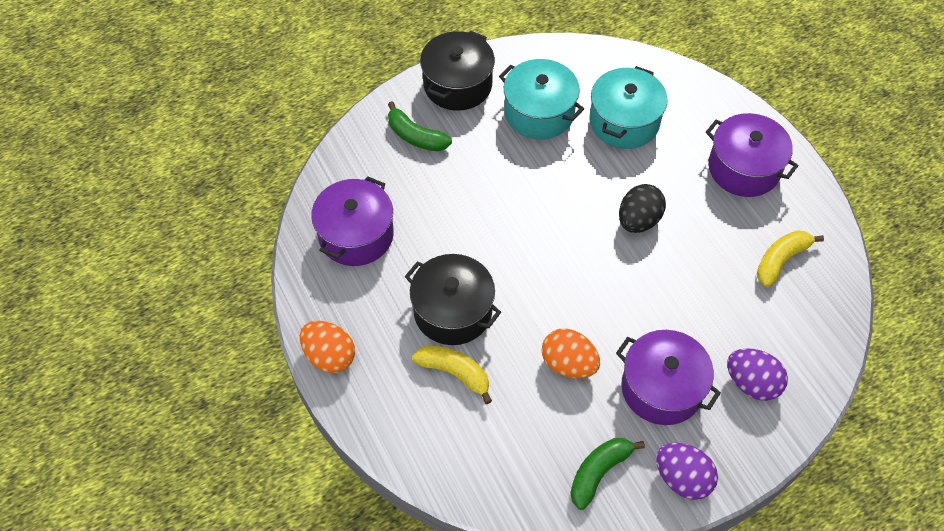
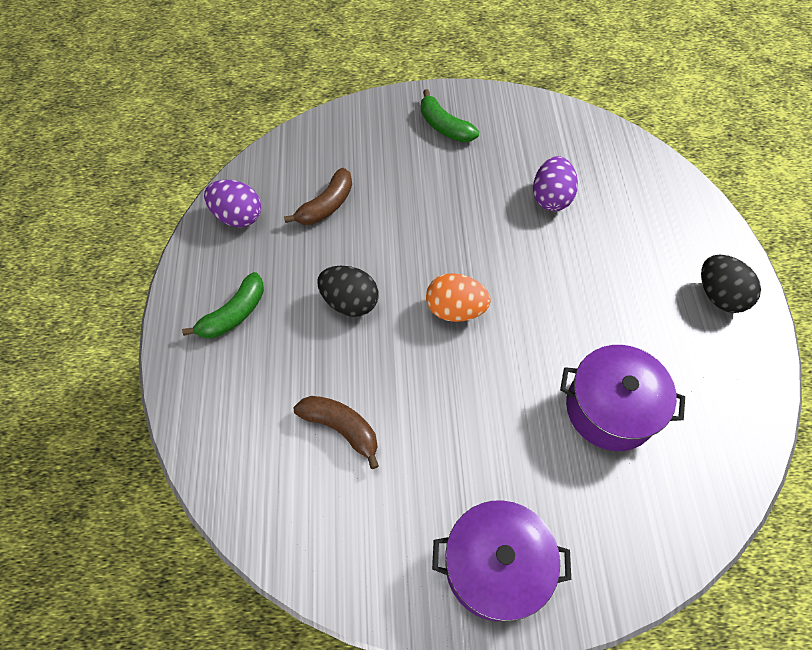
black egg: [619,184,666,233] = 1 -> [317,266,378,317] [701,255,761,313] = 2
black pot: [405,254,501,345] [420,31,495,111] = 2 -> none = 0
brown banana: none = 0 -> [284,168,352,225] [294,396,379,469] = 2
orange egg: [300,321,355,373] [542,329,600,378] = 2 -> [426,273,491,322] = 1
purple pot: [311,176,394,266] [616,330,721,425] [706,113,798,197] = 3 -> [432,500,571,621] [560,345,685,451] = 2
turquoise pot: [499,59,584,140] [589,66,668,149] = 2 -> none = 0
yellow banana: [412,345,492,404] [757,230,824,287] = 2 -> none = 0

